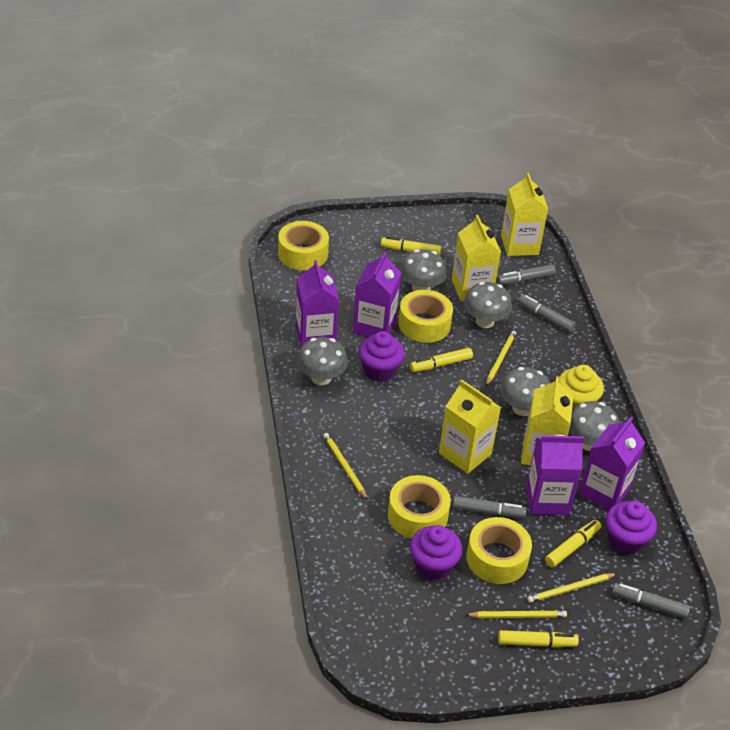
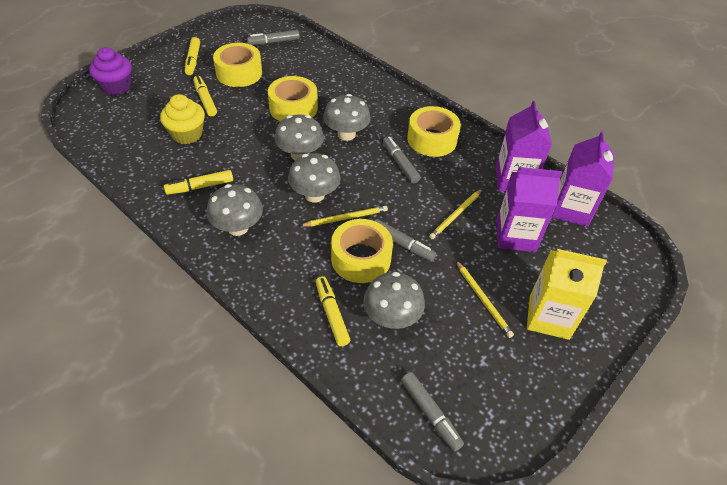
purple carton: [295,260,339,348] [353,252,401,337] [526,435,584,515] [579,417,645,510] = 4 -> [495,101,552,191] [496,167,562,252] [552,131,614,227] = 3
purple cupcake: [359,331,405,382] [410,525,462,580] [606,501,657,555] = 3 -> [89,47,132,95] = 1
yellow carton: [439,379,501,474] [452,215,501,301] [501,173,548,256] [521,376,573,466] = 4 -> [527,249,607,340] = 1
yellow pencil: [323,433,368,500] [466,611,567,618] [486,331,516,386] [527,573,618,603] = 4 -> [300,206,388,227] [429,189,482,239] [456,261,514,338] = 3

